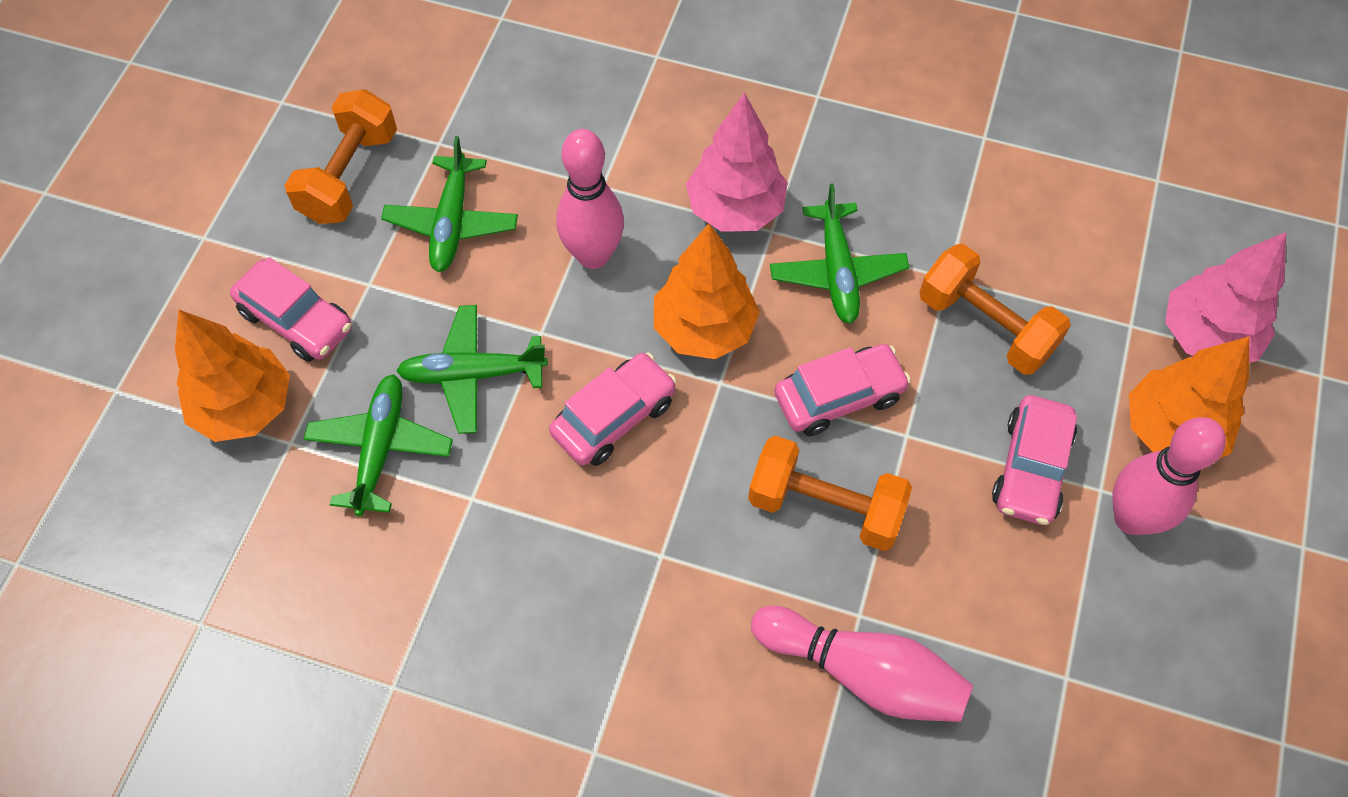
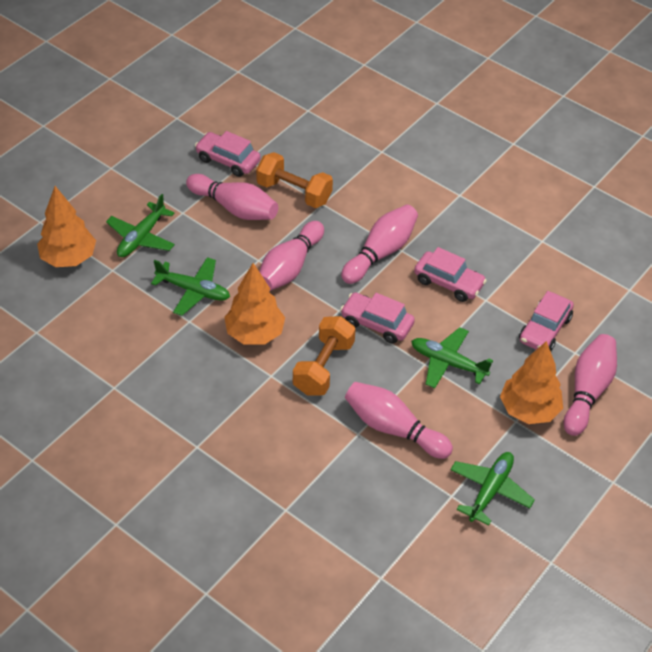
orange dumbbell: [284,89,397,224] [748,436,912,551] [919,244,1071,375] = 3 -> [256,152,333,208] [293,316,355,396] = 2
pink bowling pin: [556,129,624,269] [751,606,973,722] [1112,417,1226,535] = 3 -> [186,174,278,220] [259,221,324,291] [341,205,418,284] [345,382,453,459] [563,334,617,436] = 5
pink tree: [686,93,788,232] [1165,232,1286,363] = 2 -> none = 0

